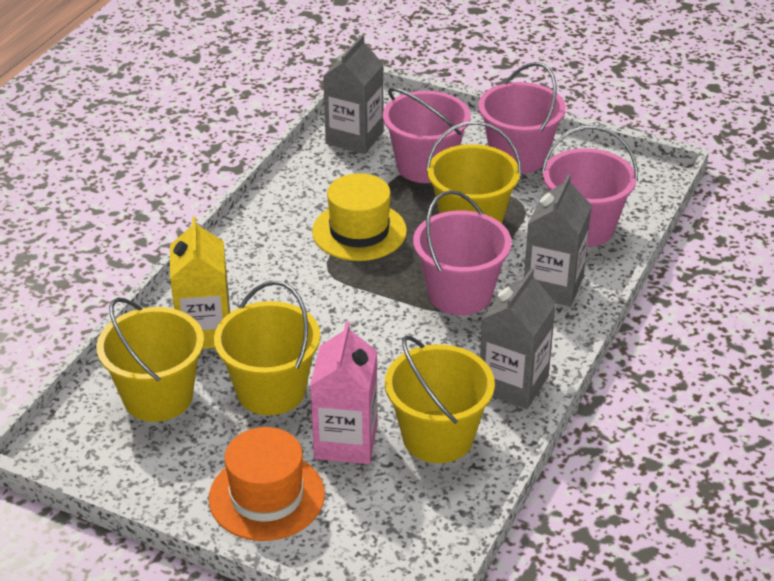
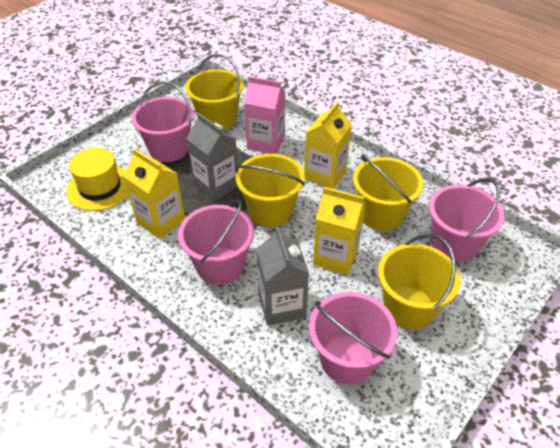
grey carton: [323,35,384,154] [480,268,556,409] [524,174,592,306] = 3 -> [186,113,238,201] [257,227,309,326] = 2
orange hat: [209,427,325,541] = 1 -> none = 0
yellow carton: [170,216,230,349] = 1 -> [123,148,185,239] [304,101,352,189] [313,187,366,275] = 3

